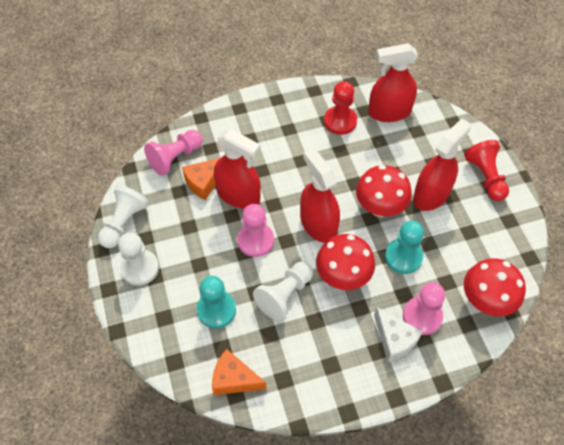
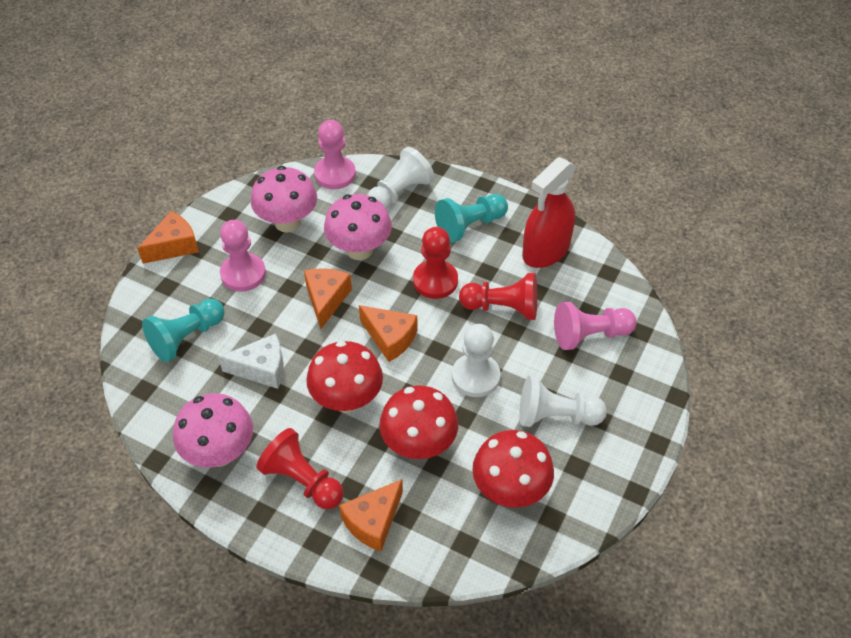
orange cheese: [182,158,220,200] [212,349,266,395] = 2 -> [137,211,199,264] [304,268,352,329] [339,479,403,552] [359,305,417,362] = 4
pink mushroom: none = 0 -> [173,393,253,468] [251,166,317,233] [324,194,392,260] = 3
red pawn: [324,81,357,135] [464,140,509,201] = 2 -> [256,428,344,509] [413,227,458,299] [459,273,537,320] = 3
red spray bottle: [214,128,261,209] [300,148,340,243] [368,43,418,122] [413,118,471,211] = 4 -> [522,157,576,268] = 1

